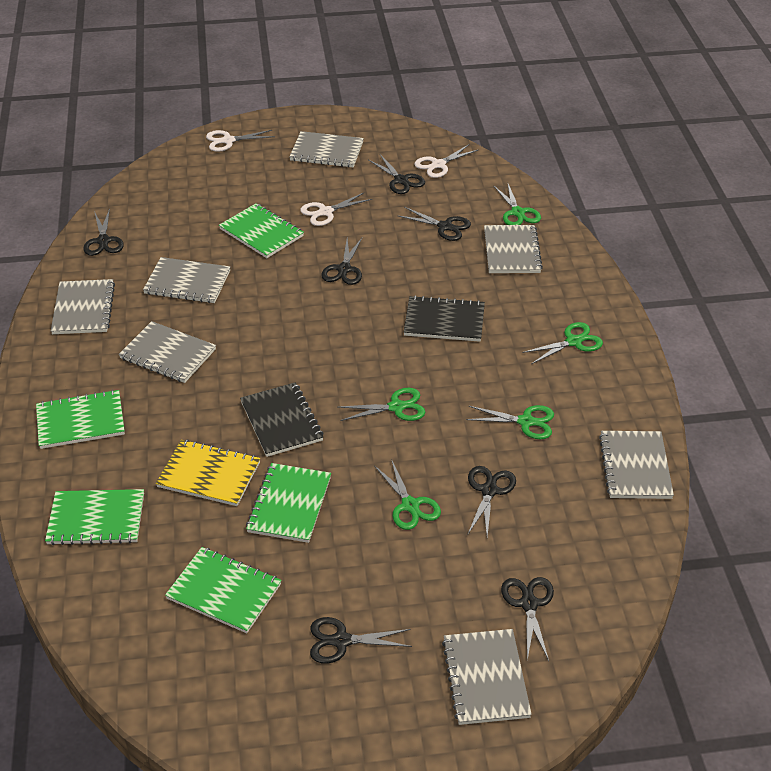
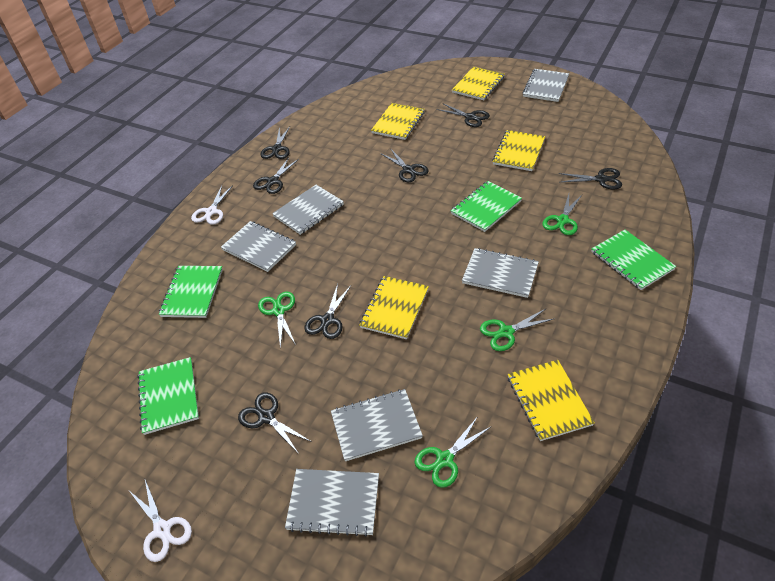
black notebook: [240,382,324,457] [404,295,485,342] = 2 -> none = 0
green notebook: [36,389,125,449] [45,489,144,545] [165,547,282,633] [219,203,304,258] [246,463,331,543] = 5 -> [137,357,199,435] [159,266,223,318] [451,181,522,232] [591,230,676,290] = 4
green scissors: [338,388,425,421] [374,459,441,530] [466,405,554,440] [494,184,541,225] [522,322,603,364] = 5 -> [258,292,296,348] [415,416,491,488] [480,309,555,351] [543,194,582,235] = 4
grey notebook: [51,279,115,334] [119,321,216,383] [143,257,230,303] [289,131,364,167] [442,629,532,725] [484,225,543,273] [599,431,674,499] = 7 -> [221,221,296,272] [272,185,344,235] [285,469,379,537] [331,389,423,461] [462,248,539,298] [522,69,569,102] = 6
white scissors: [206,130,275,152] [300,192,372,226] [414,144,478,178] = 3 -> [130,480,192,562] [191,185,233,225] = 2
yellow notebook: [156,439,260,506] = 1 -> [359,276,429,339] [371,103,425,140] [452,67,504,100] [492,130,545,171] [508,360,595,441] = 5

